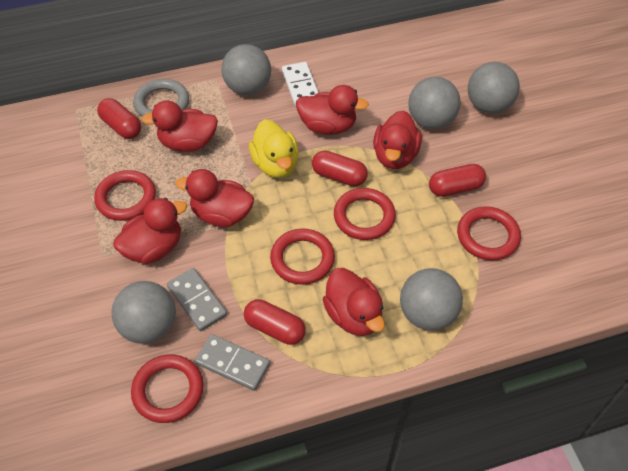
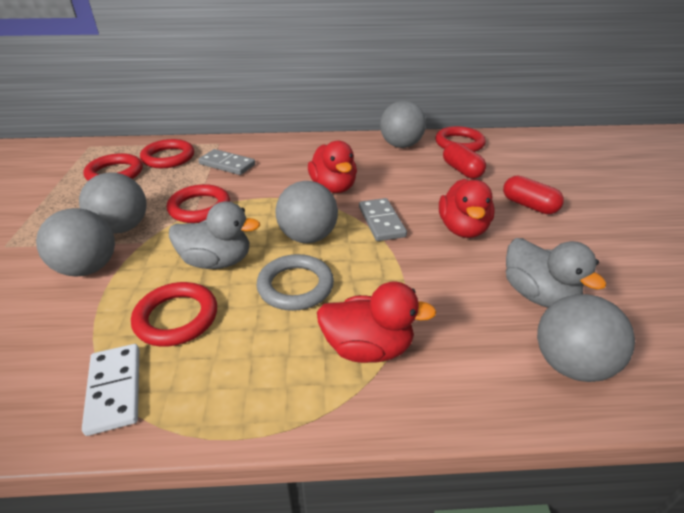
grey duck: none = 0 -> [169,201,260,269] [506,238,606,308] = 2
red capsule: [97,98,141,139] [244,299,306,345] [312,151,368,186] [429,164,486,197] = 4 -> [443,142,486,179] [503,175,564,214] = 2
red duck: [113,198,187,264] [141,101,218,152] [176,169,254,227] [296,85,369,135] [322,268,385,336] [373,110,422,169] = 6 -> [308,141,357,193] [317,281,437,363] [439,179,495,238] = 3
yellow duck: [249,119,299,178] = 1 -> none = 0

